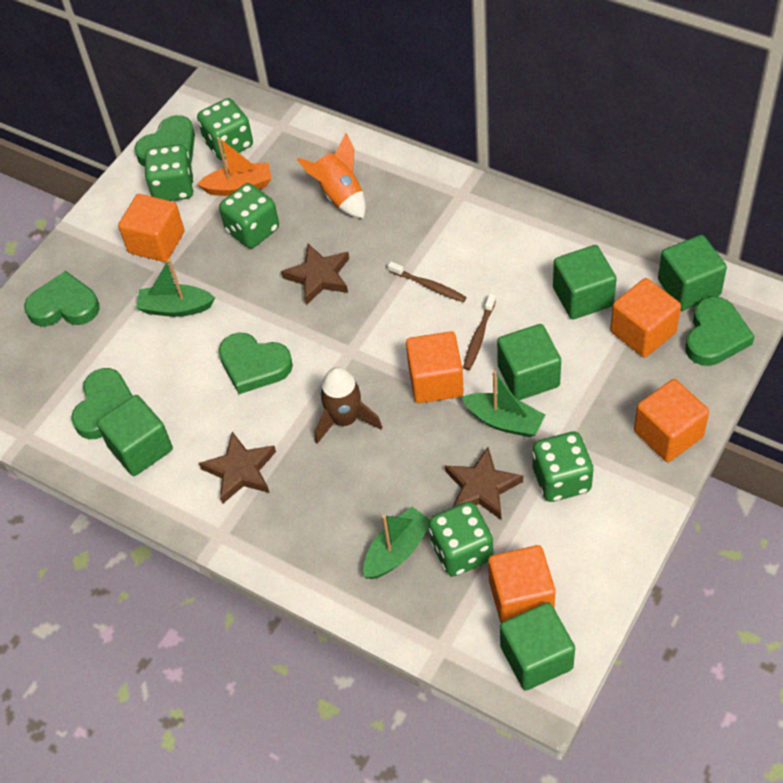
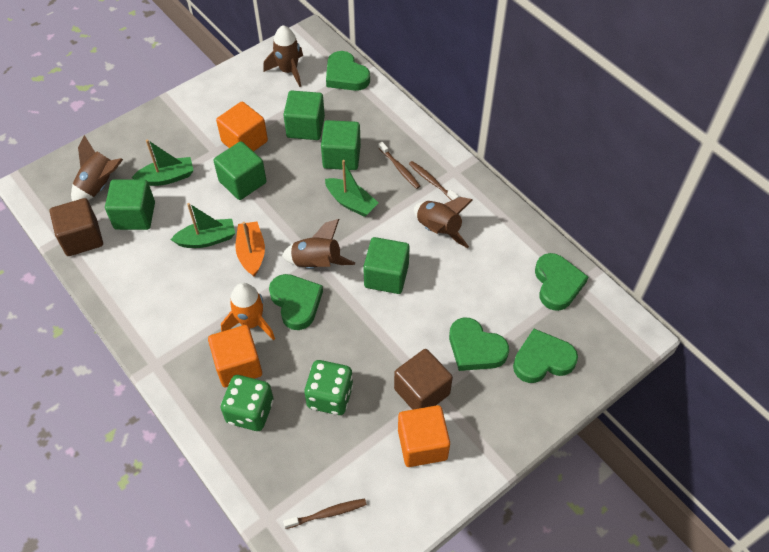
brown cube: none = 0 -> [50,198,103,256] [394,349,453,410] = 2
brown rocket: [315,367,382,444] = 1 -> [71,135,123,201] [263,25,303,87] [282,219,355,269] [414,197,472,248] = 4
brown star: [199,432,276,504] [281,244,349,305] [445,447,523,520] = 3 -> none = 0
brown toothbrush: [388,261,467,302] [463,294,496,370] = 2 -> [283,499,367,529] [378,142,421,189] [409,161,459,201] = 3
green dice: [144,144,194,201] [197,98,253,160] [219,183,279,248] [429,502,493,576] [532,432,594,502] = 5 -> [221,375,274,431] [304,360,353,415] = 2
orange cube: [118,194,184,262] [406,331,464,403] [488,545,555,623] [610,278,681,357] [634,379,709,462] = 5 -> [208,325,262,387] [216,102,268,152] [398,405,450,467] = 3

